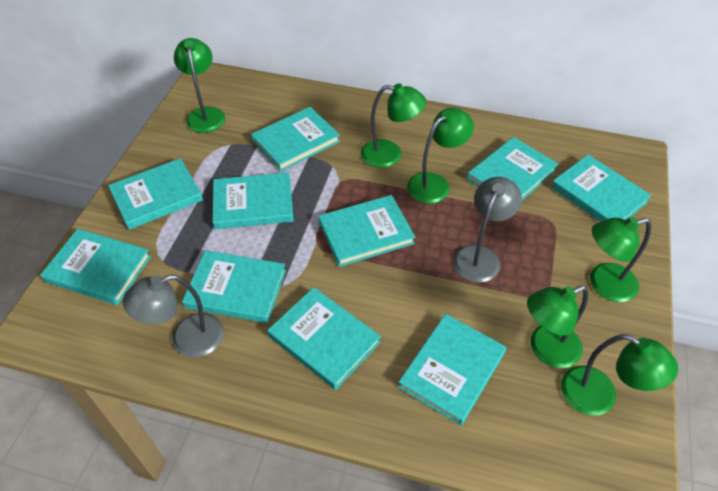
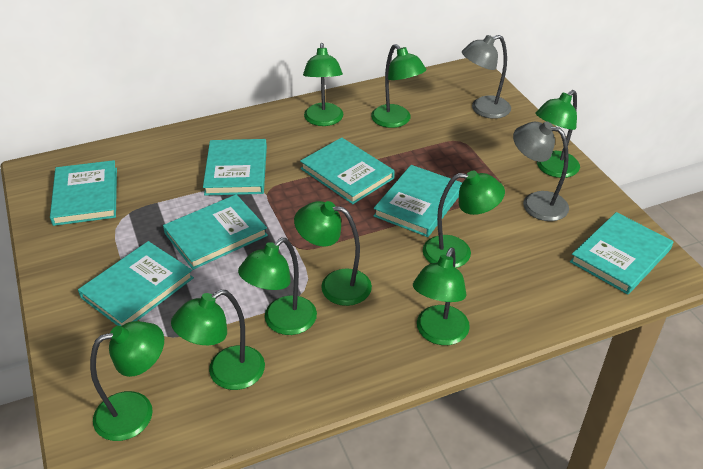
green lamp: [174,38,225,133] [361,83,426,168] [407,108,474,204] [527,285,589,368] [561,334,678,416] [590,217,651,302] = 6 -> [90,321,164,441] [171,290,265,390] [238,238,317,335] [294,201,372,306] [303,43,343,126] [371,44,426,128] [413,247,470,345] [423,171,505,268] [536,90,580,178] = 9
turquoise book: [40,229,151,305] [108,158,203,230] [182,250,286,323] [213,172,294,229] [251,107,340,172] [267,287,381,390] [319,195,415,267] [398,314,506,425] [467,137,558,200] [551,154,652,222] = 10 -> [50,160,117,226] [78,241,194,326] [163,194,268,270] [203,139,267,195] [300,137,395,204] [373,165,462,237] [570,212,673,295] = 7

